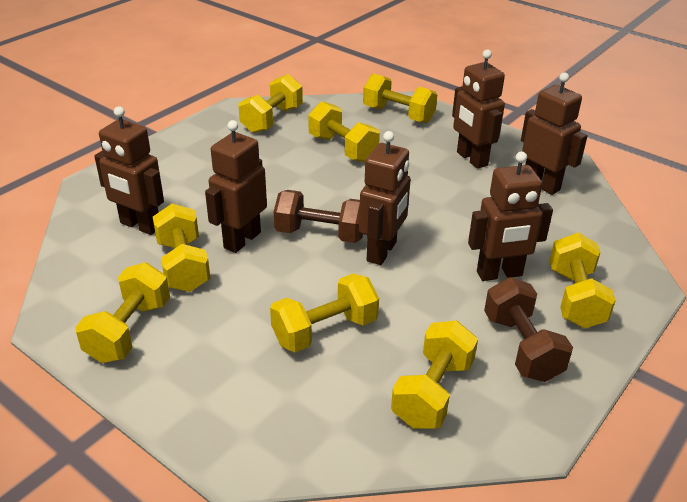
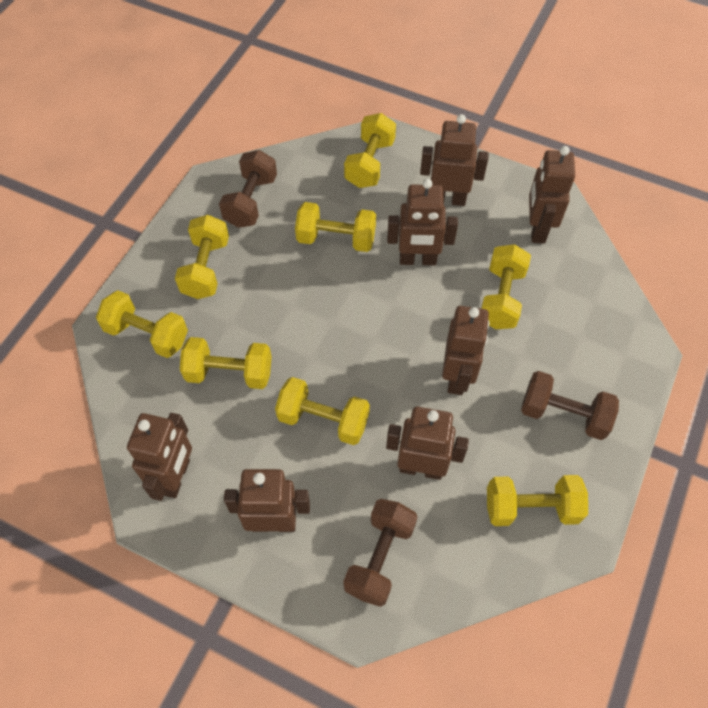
brown dumbbell: [274,190,363,243] [484,277,573,382] = 2 -> [219,150,277,228] [343,499,418,607] [521,371,619,440] = 3
brown robot: [94,106,164,235] [205,120,267,253] [359,131,411,265] [452,50,505,169] [468,151,553,281] [521,72,588,195] = 6 -> [127,413,192,501] [224,469,310,532] [386,407,469,480] [387,179,458,265] [420,114,489,206] [442,306,489,395] [529,146,575,244] = 7

